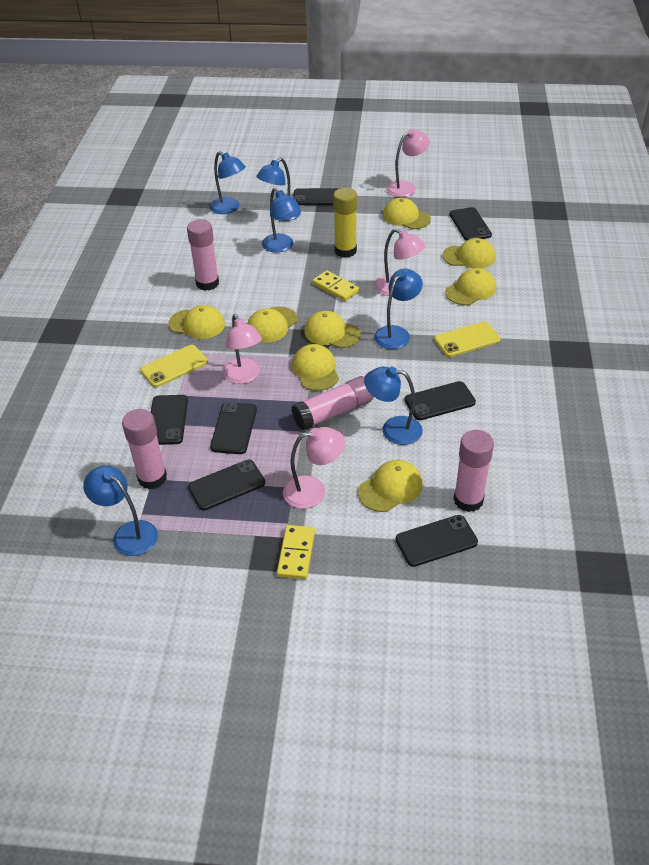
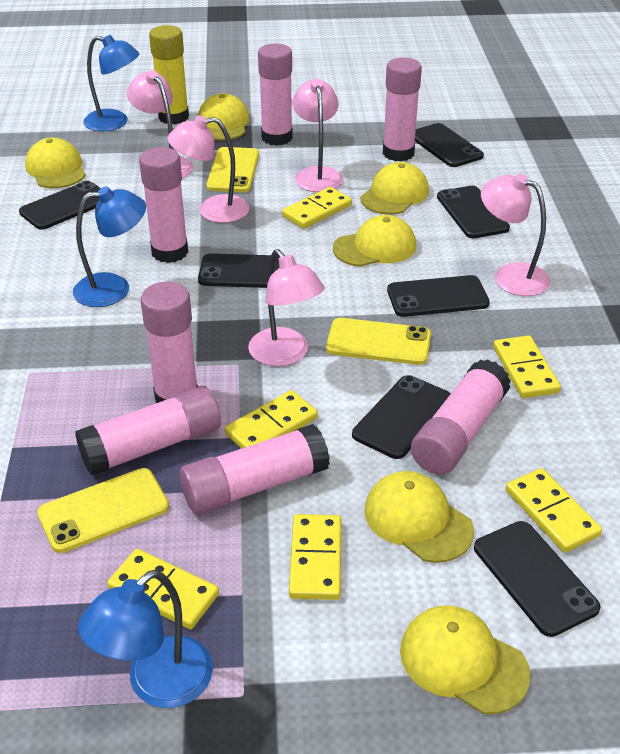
blue lamp: [83,465,158,556] [209,151,246,214] [257,158,301,221] [262,188,300,253] [364,367,423,445] [374,269,423,349] = 6 -> [73,186,146,307] [78,570,213,708] [83,35,139,132] = 3
pink glue stick: [122,409,167,489] [187,219,219,291] [292,376,374,430] [453,430,494,512] = 4 -> [75,386,221,476] [139,147,188,263] [140,282,198,403] [180,424,330,515] [258,44,293,146] [383,57,422,161] [411,359,511,475] = 7
pink lamp: [223,314,262,384] [283,427,345,509] [374,229,425,296] [386,129,430,197] = 4 -> [127,70,193,178] [167,115,249,223] [248,249,325,366] [292,79,343,192] [481,174,550,296] = 5
yellow cap: [169,305,225,339] [247,307,298,343] [292,344,339,391] [304,311,361,348] [358,460,423,512] [383,198,431,229] [442,238,496,268] [445,268,496,305] = 8 -> [25,138,86,188] [198,93,250,140] [333,215,416,267] [360,162,429,215] [364,471,474,563] [400,605,530,714] = 6
yellow domino: [277,525,315,579] [312,271,359,301] = 2 -> [107,549,219,629] [225,390,318,449] [282,187,352,229] [289,514,341,600] [493,335,561,398] [506,468,602,553] = 6
yellow phone: [140,345,208,387] [434,322,501,357] = 2 -> [37,468,169,553] [206,147,259,193] [326,318,431,365] = 3

